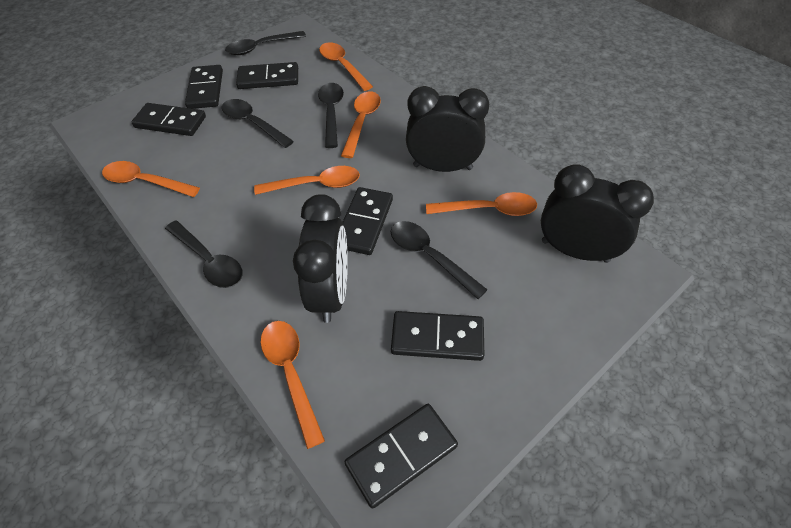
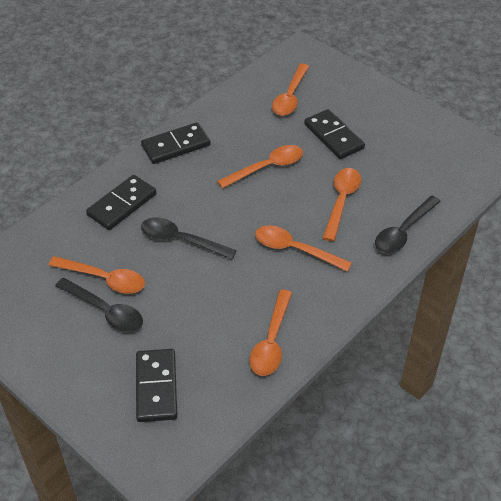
black clock: [293,194,348,323] [406,86,489,172] [541,164,654,263] = 3 -> none = 0
black domino: [132,103,206,136] [185,65,223,109] [236,62,298,89] [342,187,393,255] [345,404,458,508] [391,311,484,361] = 6 -> [86,175,156,230] [136,349,177,422] [141,122,211,164] [304,109,365,159] = 4
black spoon: [165,220,243,288] [222,99,294,148] [225,31,306,55] [318,83,344,148] [391,221,487,299] = 5 -> [55,278,143,332] [141,217,237,259] [375,196,441,253] = 3

